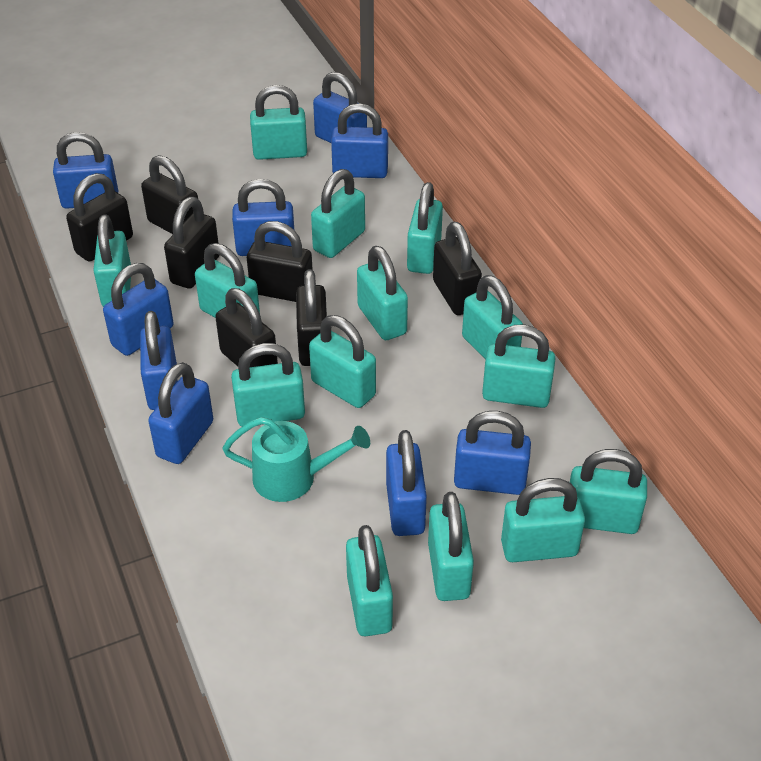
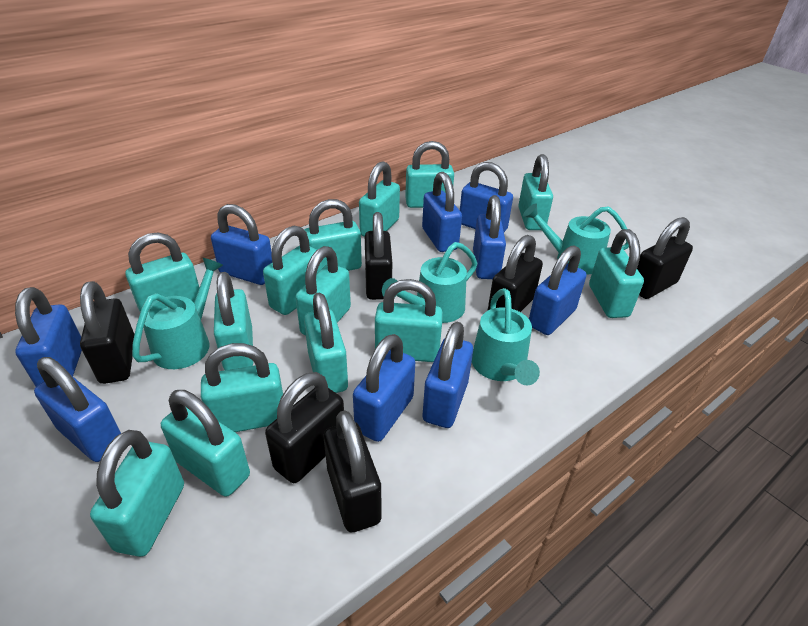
black padlock: [66,173,133,262] [141,155,198,234] [164,197,219,289] [215,288,278,367] [247,221,313,302] [296,269,327,366] [433,222,482,315] = 7 -> [80,281,134,384] [265,372,344,483] [324,410,381,532] [365,212,392,300] [487,235,543,312] [637,217,693,299] = 6
turquoise watering can: [222,417,370,502] = 1 -> [132,258,223,369] [382,242,477,323] [472,288,540,386] [523,203,629,274] = 4

